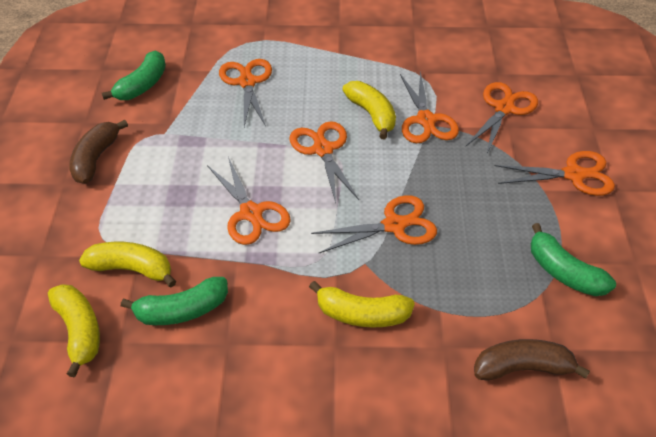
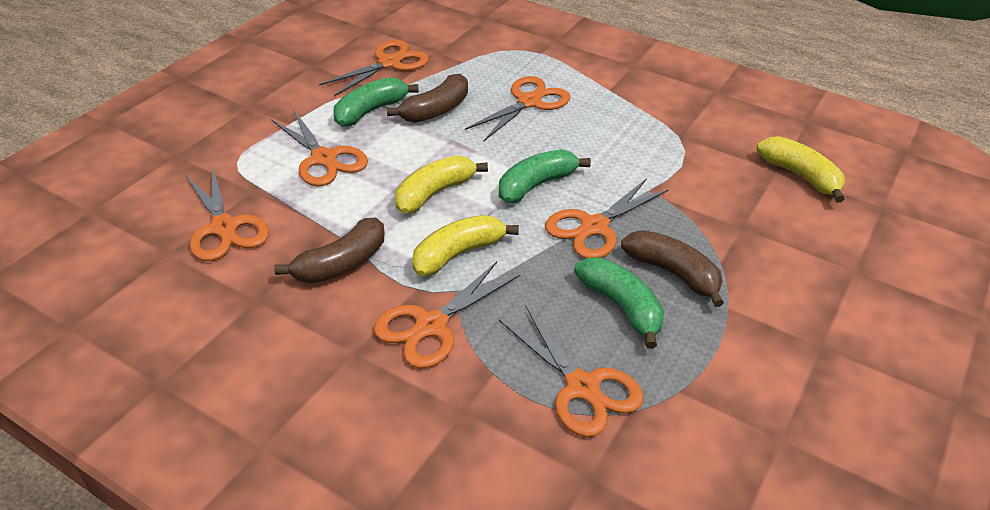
brown banana: [70,120,128,184] [474,339,590,381] = 2 -> [274,218,384,284] [387,74,468,123] [621,230,724,307] = 3
yellow banana: [48,284,100,378] [79,242,176,287] [309,281,415,328] [343,81,396,139] = 4 -> [395,155,488,214] [412,215,519,276] [756,136,845,203] = 3

